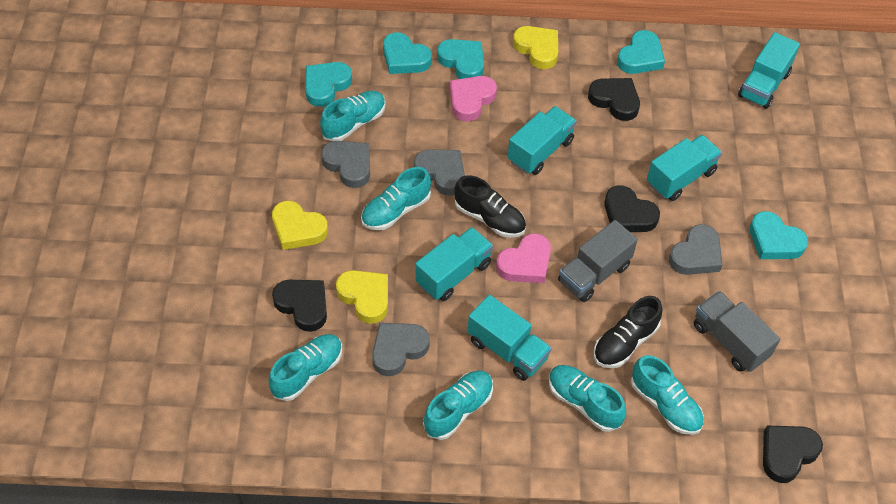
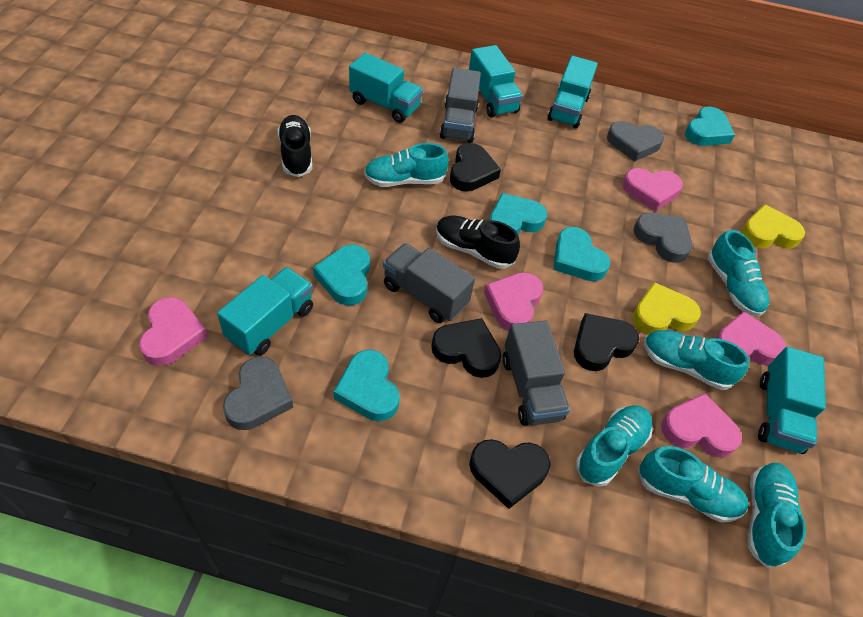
grey heart: [321,141,370,188] [372,323,430,376] [414,149,465,196] [669,224,723,275] = 4 -> [223,356,293,430] [607,121,664,162] [633,213,692,263] = 3
grey truck: [558,220,638,302] [694,291,780,372] = 2 -> [383,243,475,323] [440,68,481,143] [503,320,570,426] = 3
pink heart: [450,76,497,121] [496,234,551,283] = 2 -> [139,297,208,366] [484,272,543,331] [622,168,683,211] [661,393,742,458] [716,311,786,366] = 5
yellow heart: [272,201,328,250] [336,270,388,324] [513,26,558,69] = 3 -> [633,282,701,335] [741,204,805,249] = 2

